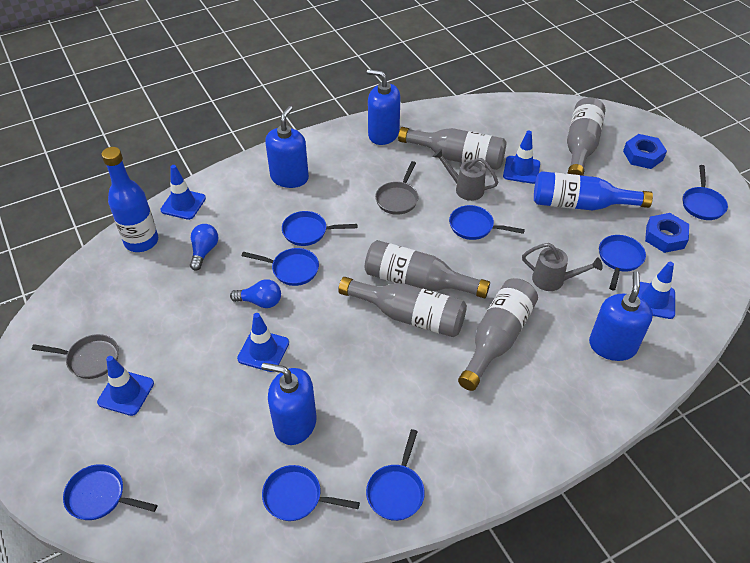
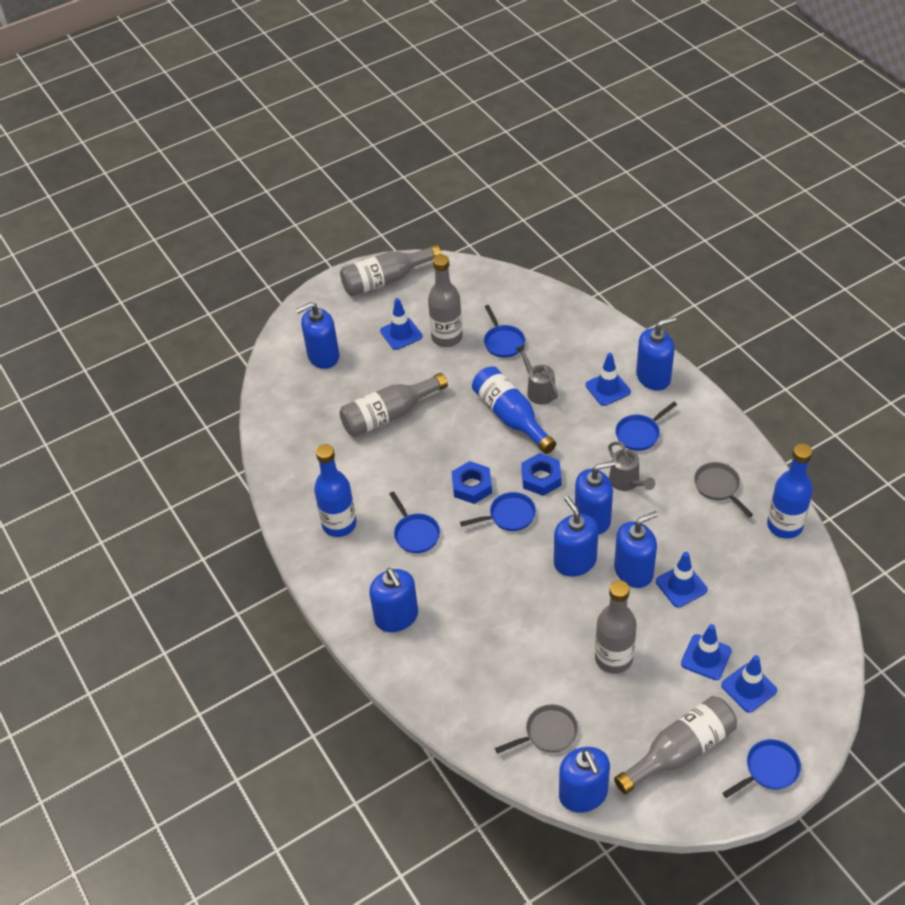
blue bottle: [102,147,158,252] [534,171,653,211] = 2 -> [314,444,356,537] [472,366,556,454] [767,444,813,539] = 3
blue light bulb: [190,224,218,271] [230,279,281,308] = 2 -> none = 0
blue pan: [63,464,157,520] [242,248,319,286] [262,465,360,521] [282,211,357,246] [366,429,425,521] [449,205,525,240] [599,235,646,291] [683,165,728,220] = 8 -> [389,491,440,553] [460,492,536,531] [484,305,525,358] [615,402,677,451] [723,739,801,798] = 5
blue soap dispenser: [261,363,317,445] [265,106,309,188] [367,69,401,145] [589,271,653,361] = 4 -> [296,302,339,369] [369,568,418,632] [554,496,598,576] [559,747,610,813] [575,460,616,535] [614,511,658,588] [636,316,676,391] = 7

